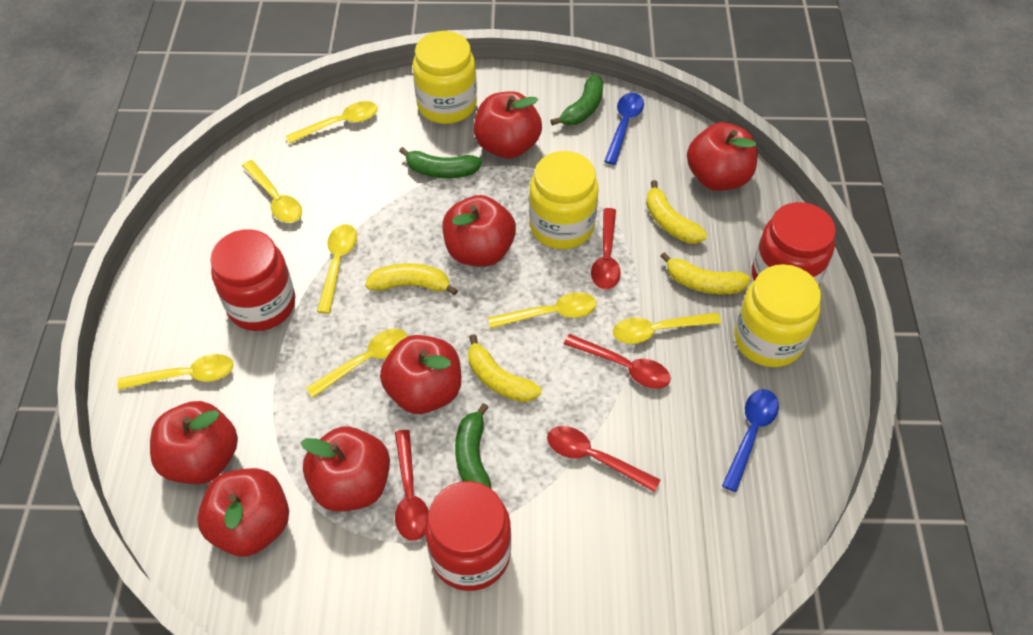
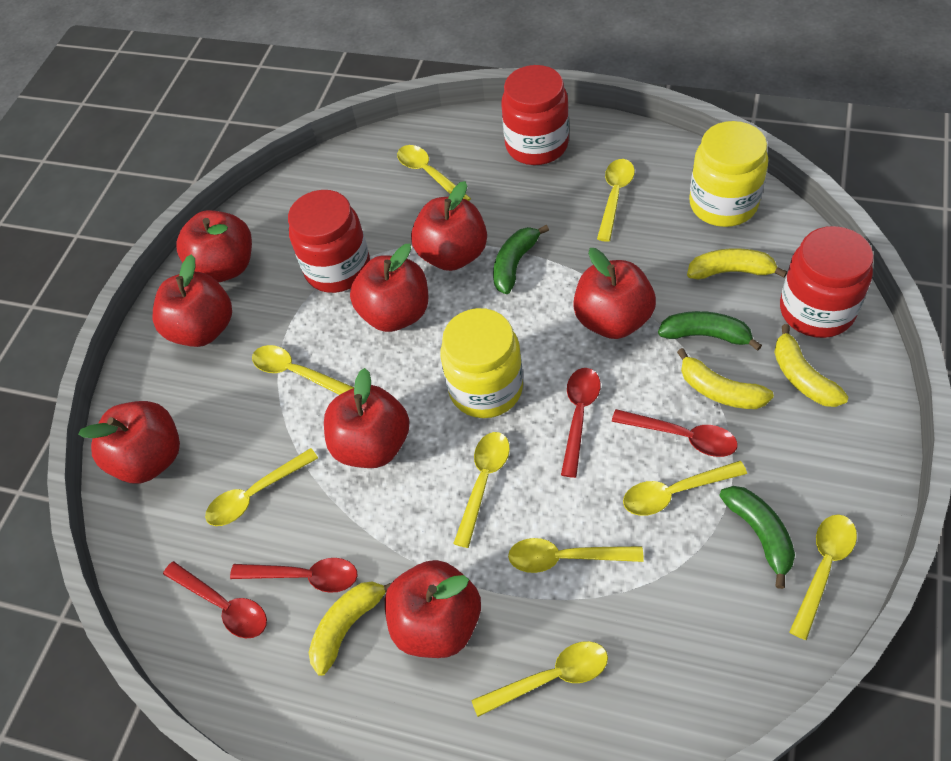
blue spoon: [604,93,644,165] [722,389,779,492] = 2 -> none = 0
red apple: [150,401,238,484] [197,468,289,557] [301,426,390,512] [380,335,461,414] [442,195,516,267] [474,91,542,159] [687,122,757,191] = 7 -> [78,401,180,484] [153,254,232,347] [176,210,252,283] [324,368,410,468] [350,244,429,332] [385,560,481,658] [411,181,487,271] [573,248,656,339] = 8
yellow jar: [413,31,477,124] [529,151,599,249] [734,264,821,367] = 3 -> [440,308,523,418] [689,121,768,227] = 2
yellow spoon: [118,354,234,390] [242,160,302,223] [286,101,378,144] [306,329,408,398] [317,224,357,314] [488,292,597,329] [613,312,721,344] = 7 -> [205,448,318,526] [252,345,354,395] [397,145,471,201] [453,432,510,548] [472,641,608,717] [508,538,644,573] [597,159,635,242] [623,461,747,516] [789,514,857,640] = 9

